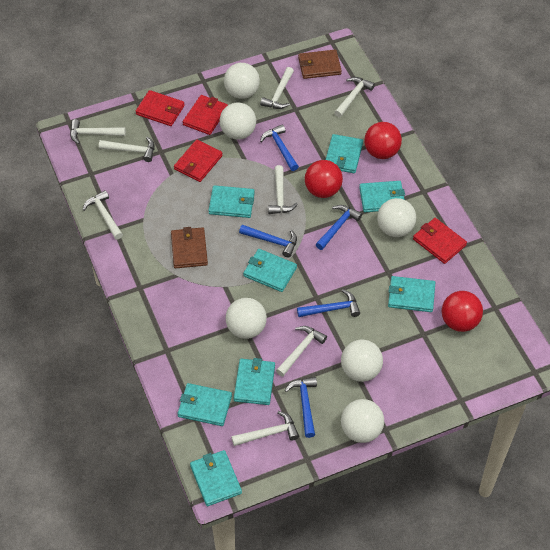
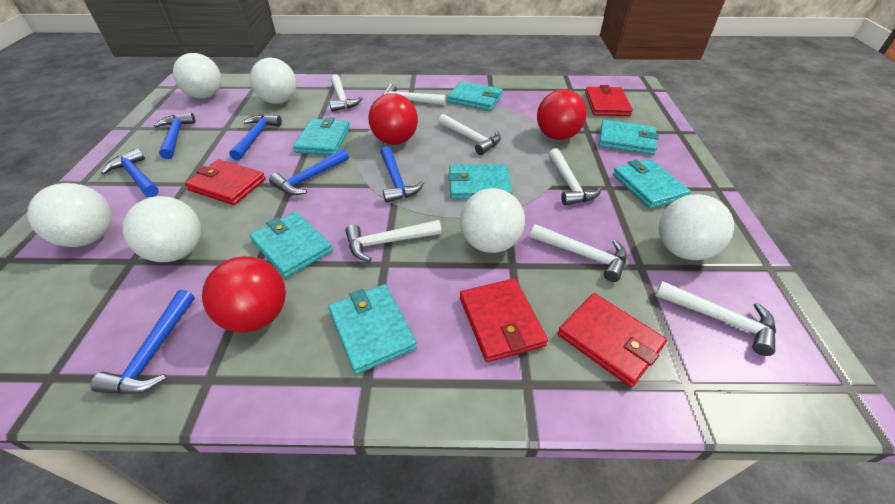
blue hammer: [239,225,297,258] [260,124,299,171] [285,377,317,438] [297,289,360,317] [316,205,362,250] = 5 -> [91,290,195,394] [101,148,159,197] [154,112,196,159] [229,115,282,160] [269,149,349,195] [380,146,424,203] = 6
brown wallet: [171,227,208,268] [298,50,342,79] = 2 -> none = 0
turquoise wallet: [178,383,232,426] [190,450,242,506] [208,185,255,218] [234,358,275,405] [243,249,297,292] [326,134,363,173] [359,181,405,212] [388,276,435,312] = 8 -> [249,211,333,278] [294,117,350,155] [328,284,417,375] [447,81,503,111] [448,164,513,199] [599,120,659,155] [613,159,691,209] = 7
white hammer: [70,119,126,144] [83,190,123,240] [99,137,154,162] [231,411,299,446] [260,67,294,109] [268,165,298,214] [276,326,327,377] [334,77,375,117] = 8 -> [329,74,363,112] [345,220,442,262] [383,84,446,105] [438,114,501,155] [530,224,627,282] [548,148,602,205] [655,281,776,356] = 7

